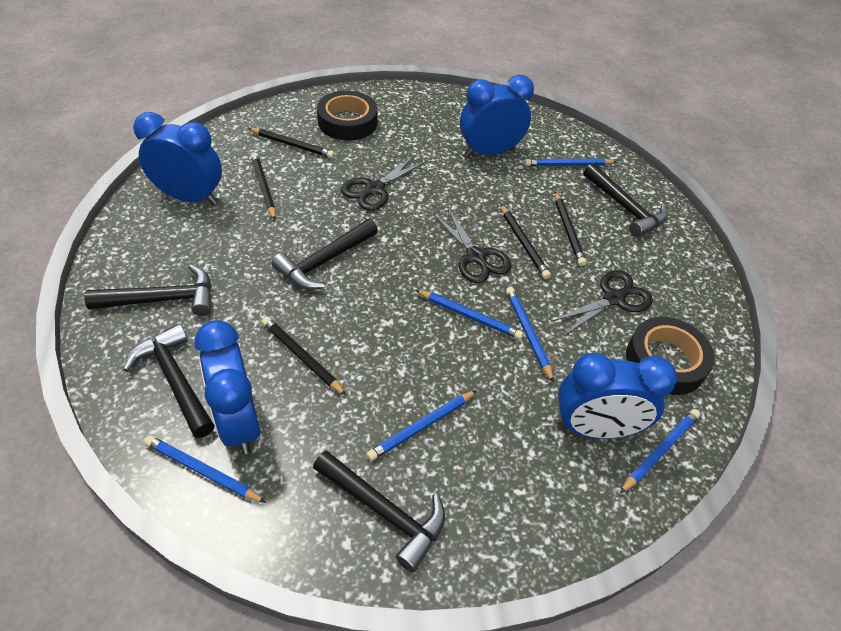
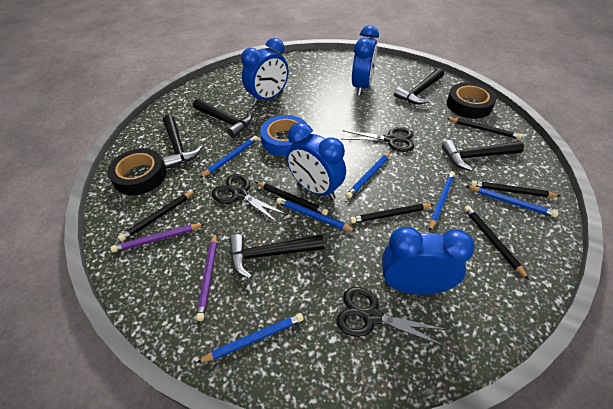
black pencil: [248,128,334,158] [251,153,276,220] [262,317,346,396] [500,204,551,279] [555,192,586,266] = 5 -> [118,190,196,242] [255,182,328,215] [350,204,434,224] [447,118,522,139] [464,205,529,280] [470,181,560,197] = 6
blue tape: none = 0 -> [260,115,307,156] = 1
purple pencil: none = 0 -> [111,224,205,252] [196,232,217,321] = 2

